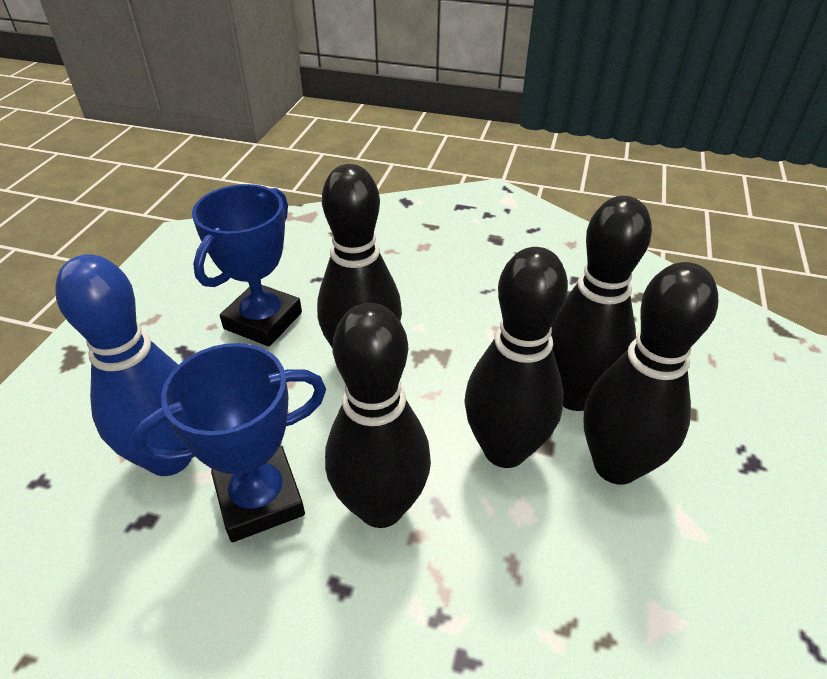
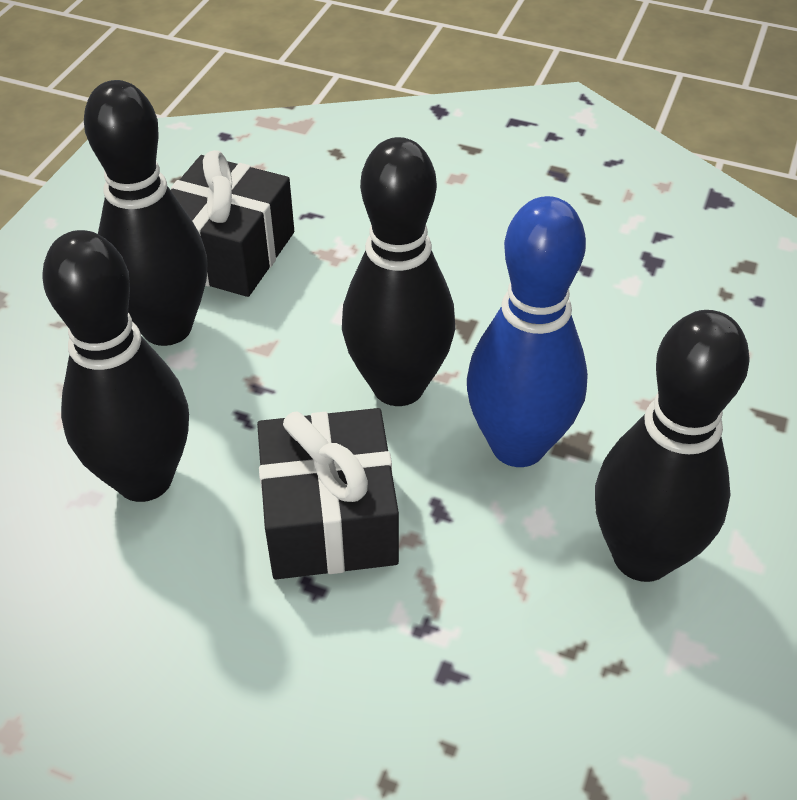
black bowling pin: [317,164,402,349] [325,303,431,528] [464,247,568,468] [551,196,652,411] [584,262,718,485] = 5 -> [43,230,189,502] [84,80,208,346] [342,137,455,406] [595,310,750,582] = 4
black gift: none = 0 -> [171,150,294,297] [257,408,399,579] = 2
blue trophy: [132,343,326,542] [192,184,302,347] = 2 -> none = 0

